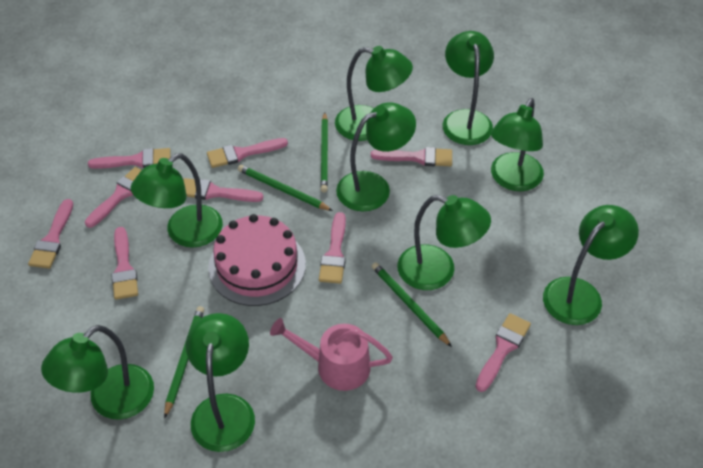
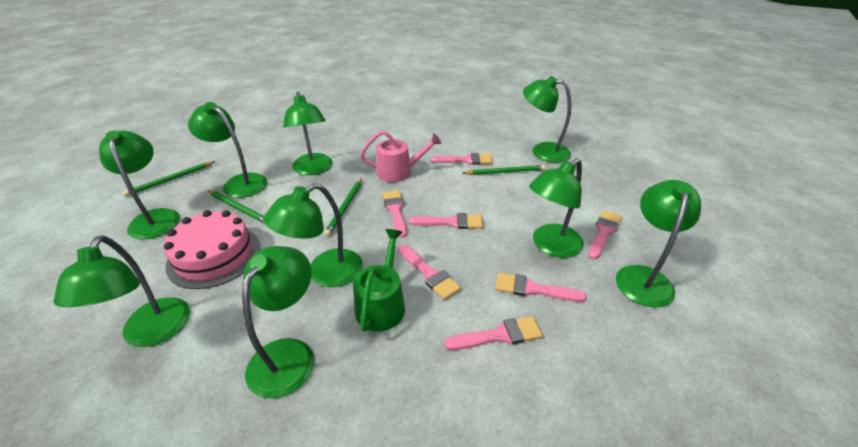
green watering can: none = 0 -> [353,229,405,332] = 1
pink brush: [28,199,73,269] [85,167,142,228] [88,148,171,169] [111,227,138,300] [183,178,263,202] [207,138,288,168] [319,212,346,284] [371,147,452,166] [475,313,531,392] = 9 -> [383,190,407,238] [399,245,461,300] [408,213,483,229] [431,153,493,165] [444,316,543,350] [495,272,587,302] [588,210,622,259] = 7

